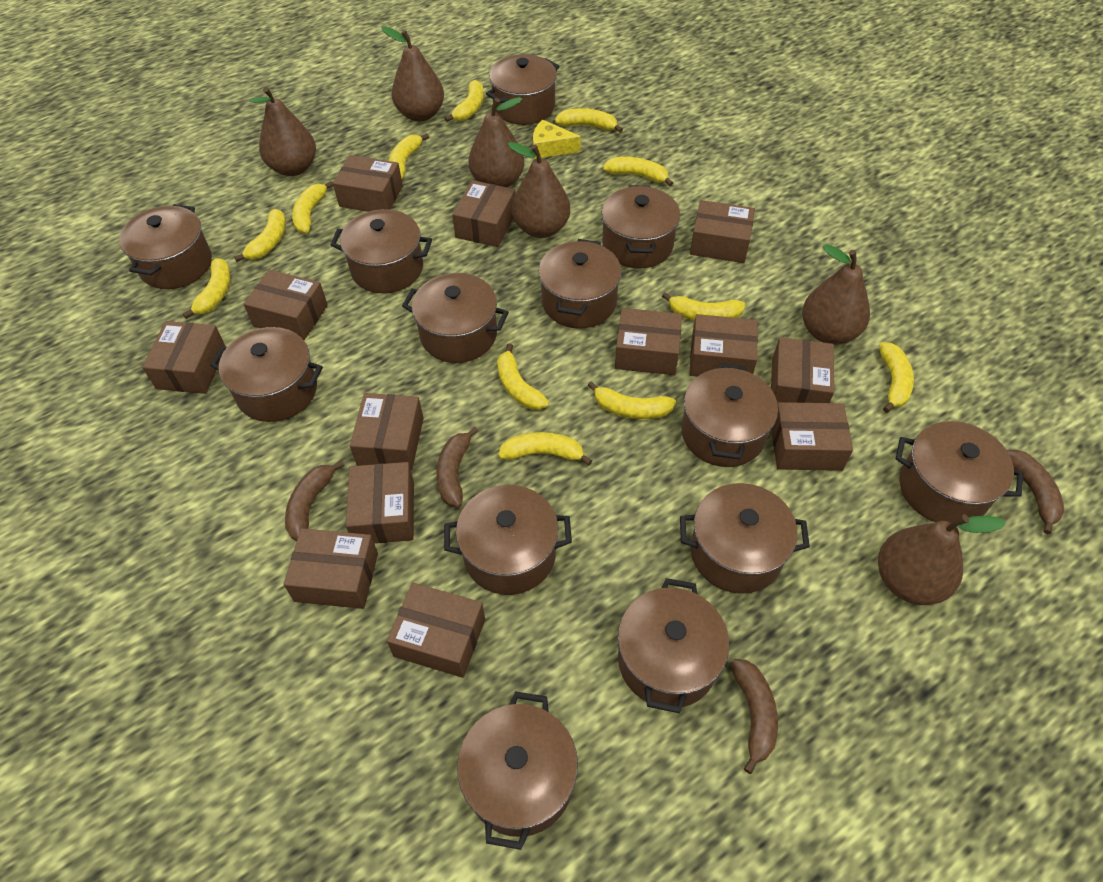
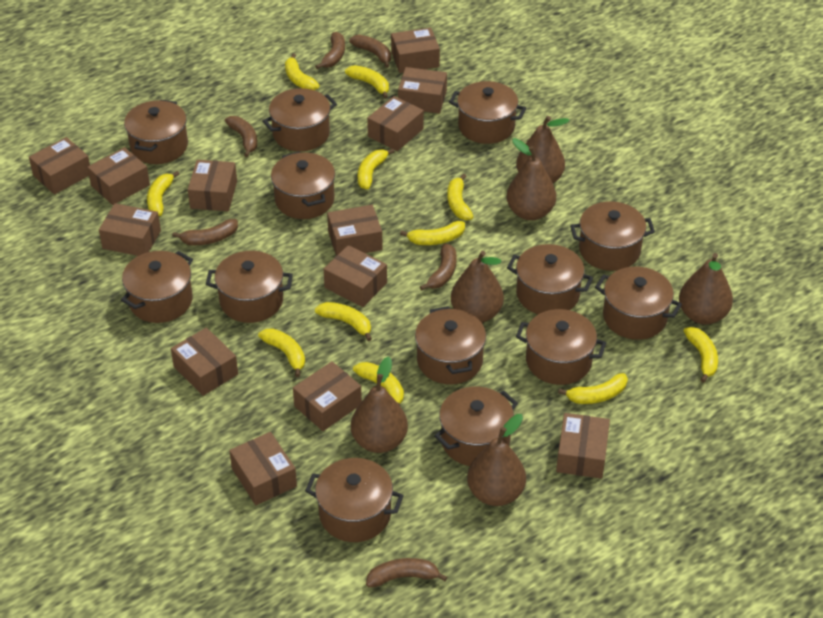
brown banana: [285,460,344,541] [436,427,478,508] [731,659,778,774] [1007,449,1064,534] = 4 -> [172,219,238,245] [225,116,257,157] [315,32,345,69] [349,35,391,68] [366,558,447,587] [420,244,457,290] = 6
yellow banana: [183,258,231,319] [234,209,286,262] [292,181,333,233] [388,133,429,179] [445,80,484,122] [497,343,549,410] [498,432,592,465] [555,108,623,133] [588,381,676,419] [603,157,673,186] [662,292,746,320] [879,342,914,413] = 12 -> [147,171,179,216] [258,328,305,377] [285,53,320,90] [315,302,372,341] [345,65,389,99] [353,362,404,406] [358,148,395,190] [400,221,465,245] [447,174,473,220] [558,373,628,404] [684,327,718,383] = 11
yellow cheese: [533,119,581,159] = 1 -> none = 0

